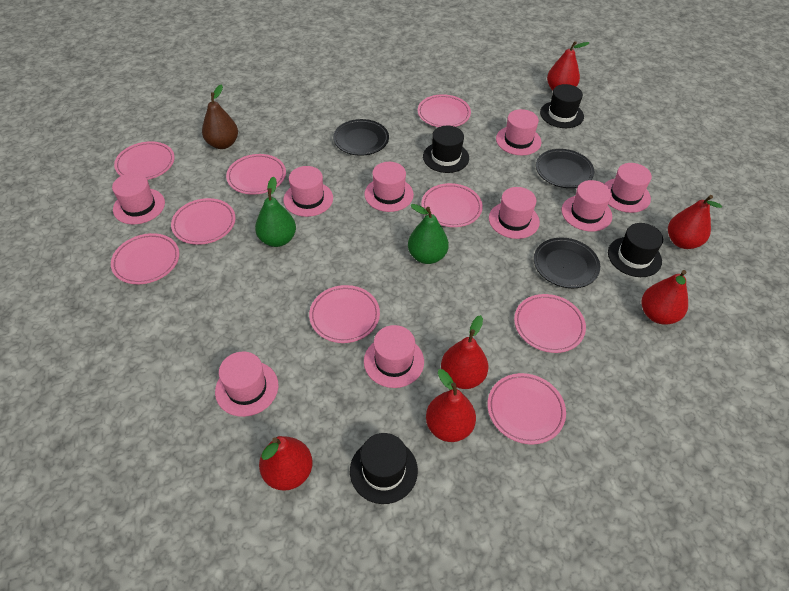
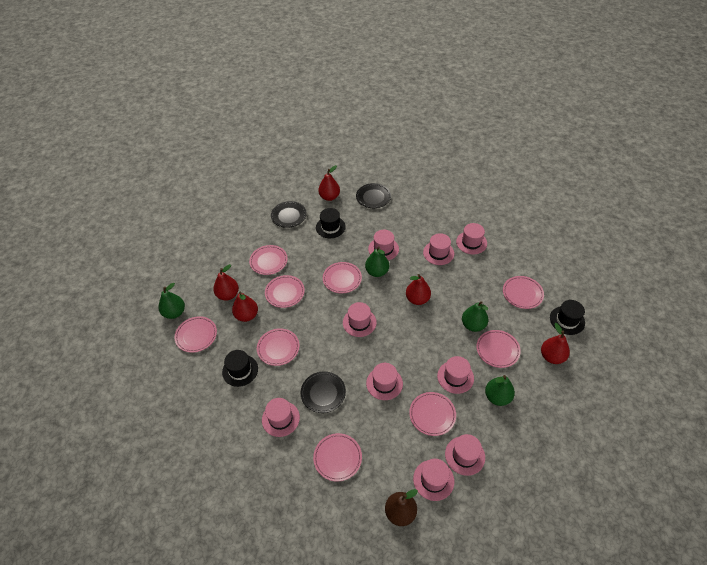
black hat: [350,433,418,504] [423,126,469,173] [540,84,584,128] [608,223,663,277] = 4 -> [222,350,258,387] [316,208,346,238] [550,300,585,335] = 3
green pear: [255,176,296,247] [408,204,449,264] = 2 -> [159,283,185,319] [365,246,389,277] [462,301,488,332] [485,375,515,406] = 4
red pear: [259,436,313,491] [426,369,476,442] [441,315,488,389] [547,41,589,91] [642,270,688,325] [668,195,722,249] = 6 -> [213,264,239,301] [232,291,258,322] [318,165,340,201] [406,274,431,305] [541,323,570,364] = 5

